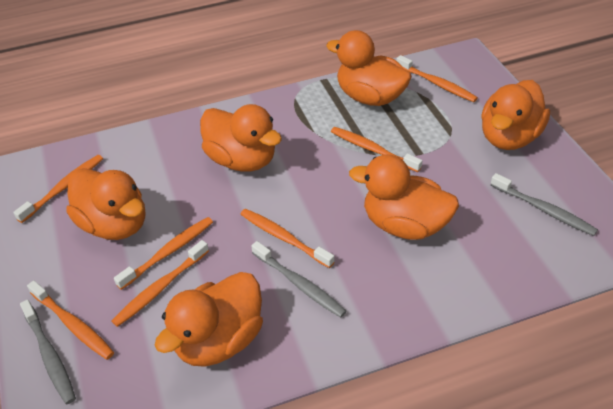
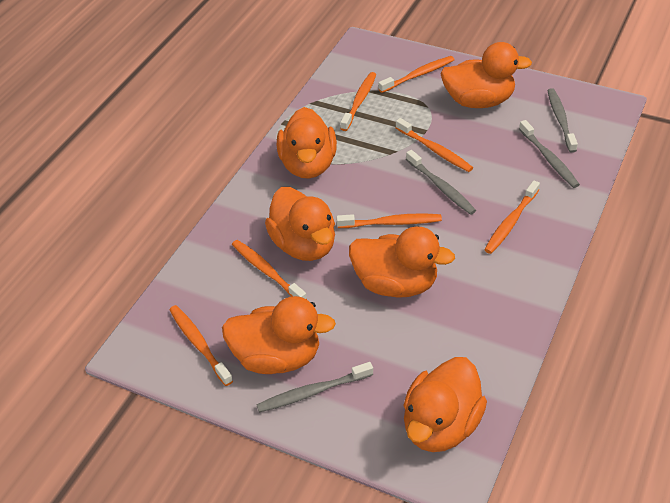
grey toothbrush: [20,300,76,404] [251,241,347,318] [491,173,598,236] = 3 -> [256,362,373,412] [406,150,476,215] [519,120,580,188] [547,88,578,153] = 4

